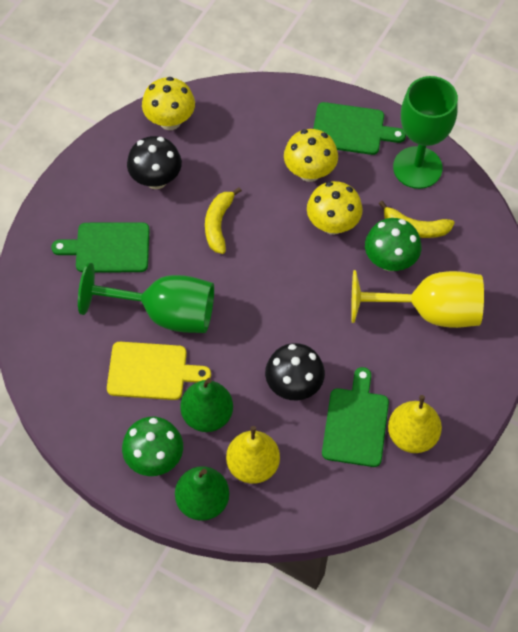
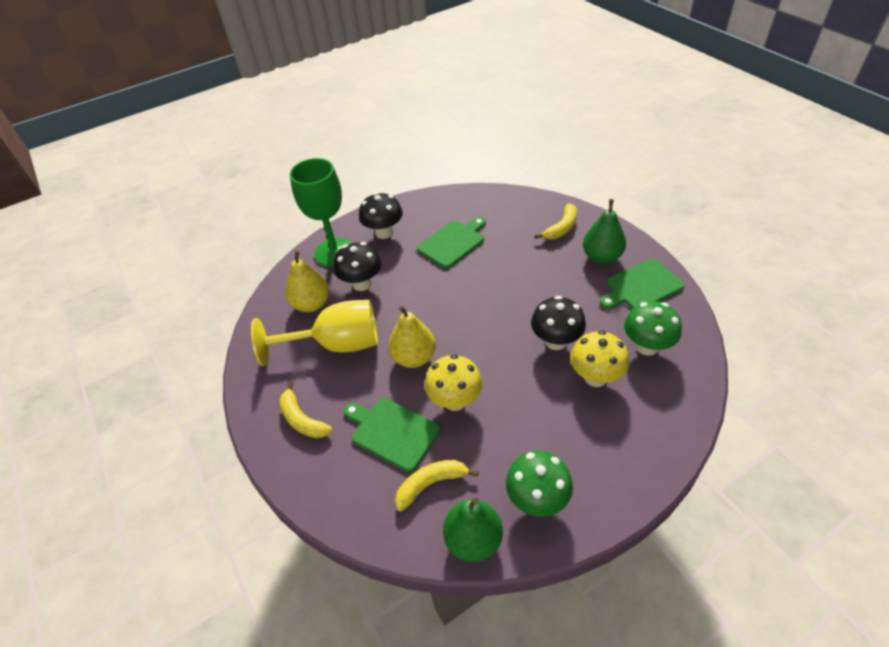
black mushroom: [127,136,182,189] [265,343,325,400] = 2 -> [334,242,382,291] [359,192,403,239] [531,296,586,350] = 3
green goblet: [78,262,214,333] [393,76,458,189] = 2 -> [290,158,352,267] = 1
yellow banana: [205,187,242,254] [379,201,455,238] = 2 -> [279,382,333,438] [395,460,479,512] [535,203,577,240] = 3
yellow cutting board: [107,342,211,400] = 1 -> none = 0
yellow mushroom: [142,77,195,130] [284,129,338,182] [307,181,363,235] = 3 -> [425,354,483,411] [570,330,629,387] = 2

